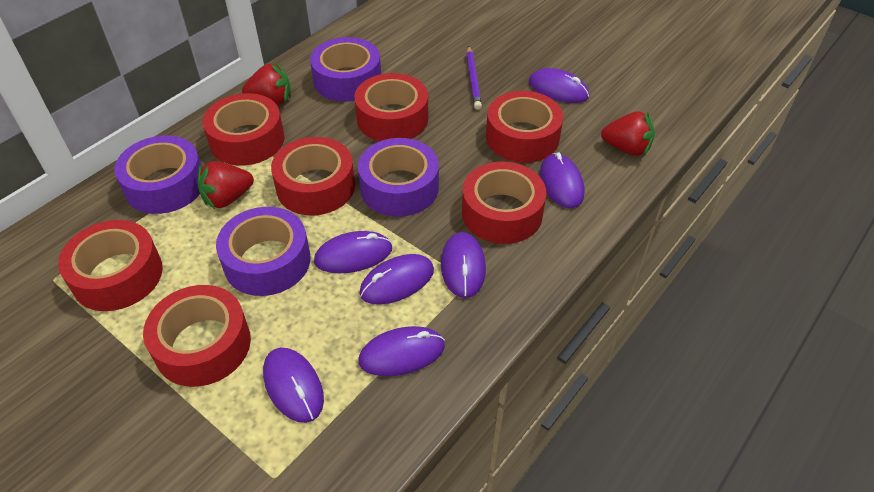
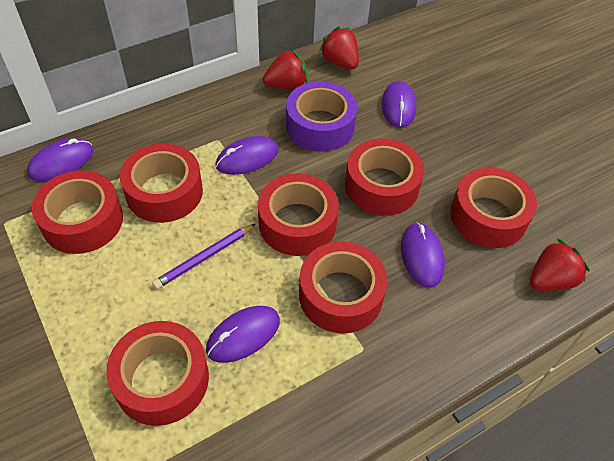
purple mouse: [263,348,324,423] [314,231,392,273] [358,326,445,376] [359,254,434,305] [441,232,486,298] [529,68,589,103] [540,152,585,208] = 7 -> [27,138,94,181] [206,306,280,363] [215,136,279,175] [382,81,417,128] [401,222,445,288] = 5
purple tape: [114,136,202,214] [216,207,311,296] [310,37,381,102] [358,138,439,217] = 4 -> [286,81,357,151] = 1

